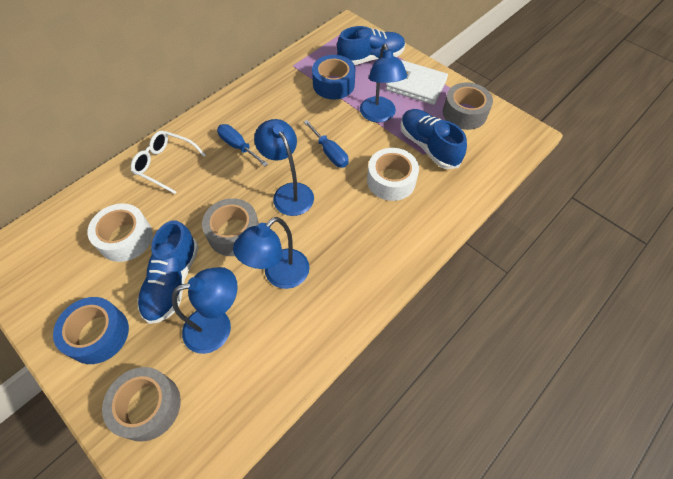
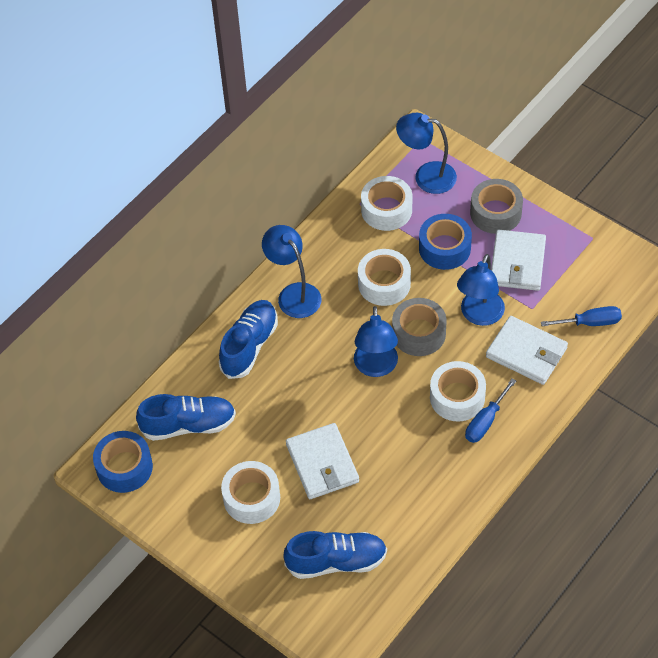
grey tape: [102,367,181,442] [202,198,259,256] [443,82,493,130] = 3 -> [392,298,447,356] [470,179,523,234] = 2
white glasses: [131,131,206,194] = 1 -> none = 0
white tape: [87,203,153,262] [367,148,419,201] = 2 -> [221,461,280,524] [358,249,411,306] [361,176,412,231] [430,361,486,422] = 4
white wallet: [386,60,448,105] = 1 -> [286,423,359,499] [486,316,568,385] [491,230,546,291] = 3

